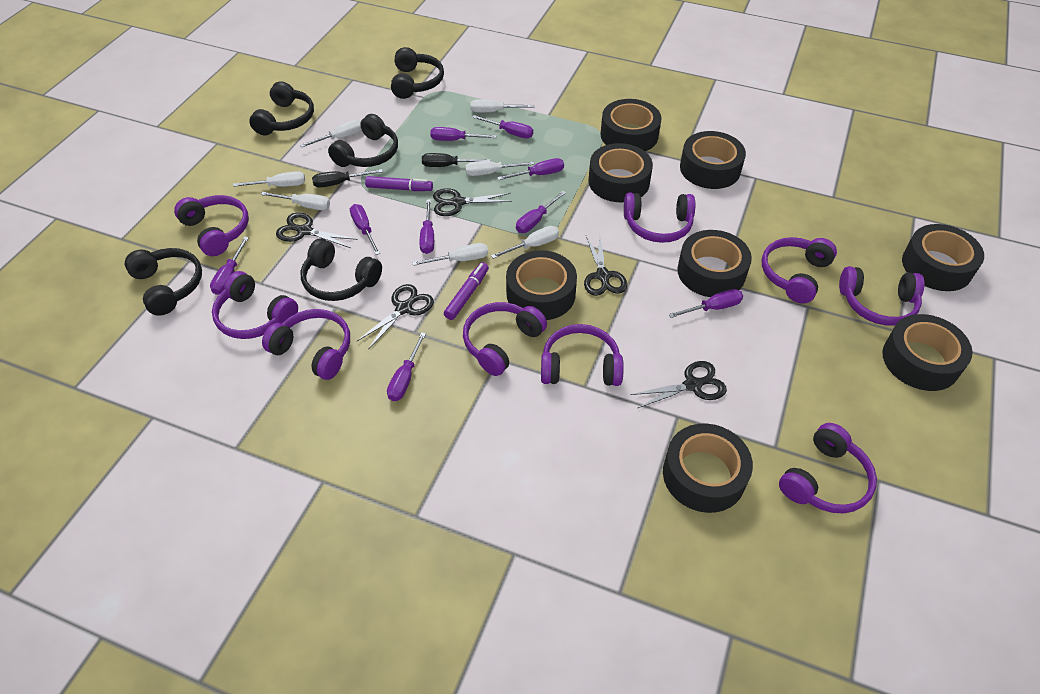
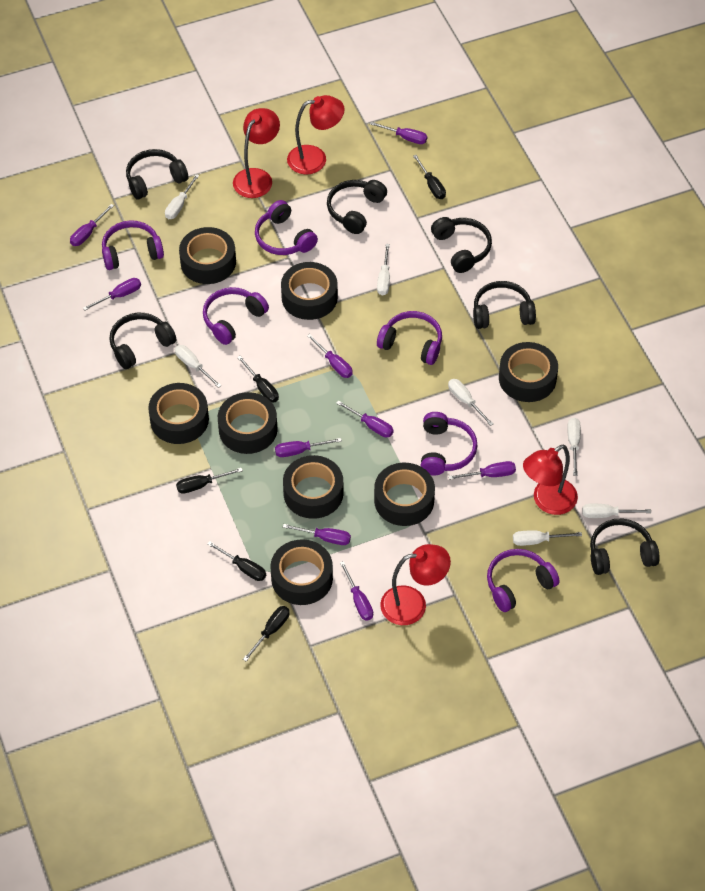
black headphones: [125,248,202,316] [249,81,314,135] [301,238,382,301] [328,114,398,167] [391,47,444,99] = 5 -> [109,313,176,369] [126,149,188,200] [327,180,387,234] [431,217,492,273] [473,281,536,329] [590,519,660,575] = 6
black scissors: [276,213,358,248] [356,284,434,350] [433,188,512,216] [584,236,627,296] [630,361,727,408] = 5 -> none = 0
black screwdriver: [312,169,383,187] [422,153,490,167] = 2 -> [176,468,243,494] [208,541,266,581] [237,355,279,403] [243,606,290,661] [413,155,446,199] = 5
purple headphones: [174,195,249,256] [212,271,298,339] [262,309,350,380] [463,302,547,376] [541,324,624,386] [624,193,695,243] [762,237,837,304] [779,423,877,514] [839,266,924,326] = 9 -> [102,220,164,270] [203,287,269,345] [255,200,318,255] [377,311,442,365] [421,412,478,475] [487,549,560,612] = 6
purple marker: [365,176,433,191] [444,262,489,320] = 2 -> none = 0
red lamp: none = 0 -> [233,108,280,198] [287,95,345,174] [380,544,451,625] [523,444,578,515] = 4

